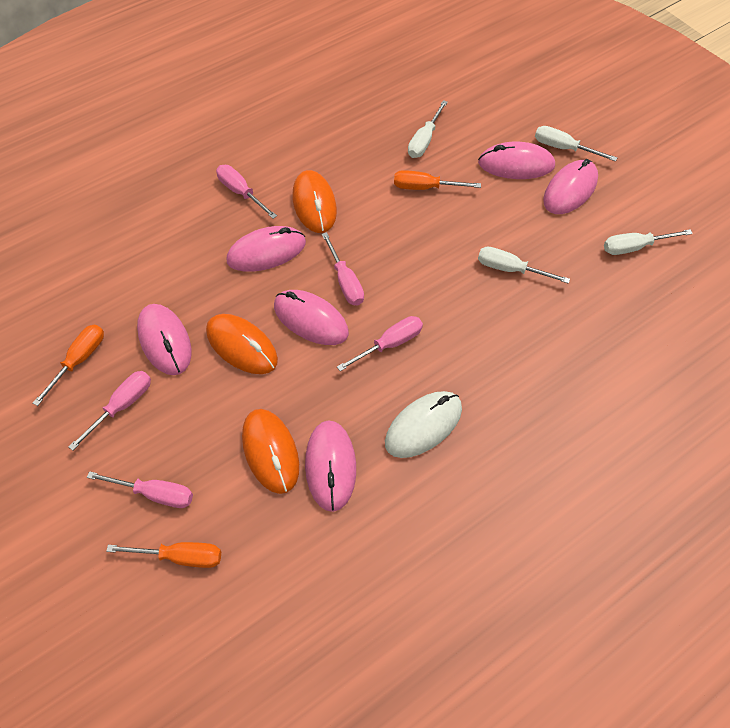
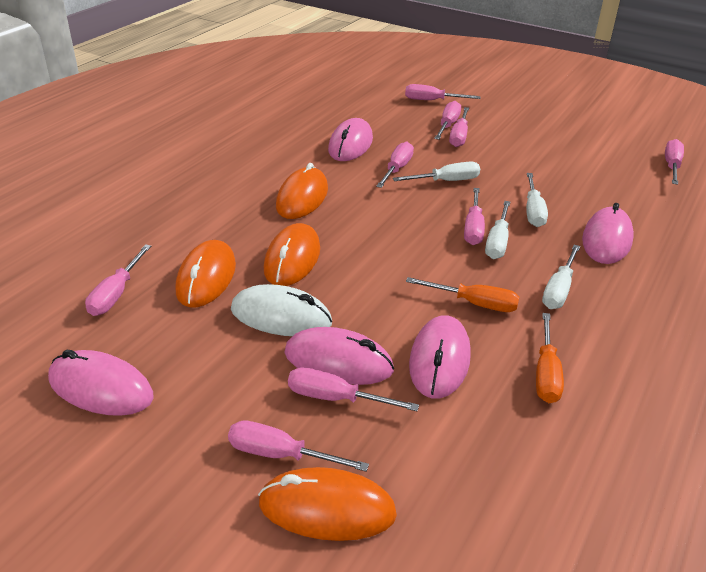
orange mouse: [206,314,278,374] [242,409,299,494] [292,170,337,233] = 3 -> [176,240,236,308] [258,467,397,541] [264,223,320,286] [276,163,328,219] = 4
orange screwdriver: [33,325,104,406] [106,542,221,568] [394,170,481,190] = 3 -> [406,277,519,312] [536,313,564,403] = 2
pink mouse: [137,304,192,375] [226,226,306,272] [274,290,349,345] [305,420,356,512] [478,142,555,179] [543,159,598,214] = 6 -> [48,350,154,416] [284,327,394,385] [328,118,373,161] [409,315,471,399] [582,203,634,264] = 5
pink screwdriver: [68,371,151,451] [87,471,193,508] [216,165,277,219] [322,232,364,305] [337,316,423,371] = 5 -> [85,244,151,316] [228,420,369,472] [288,367,419,411] [376,142,414,188] [405,84,481,100] [434,101,461,140] [449,107,469,147] [464,188,485,245] [665,139,684,185] = 9

